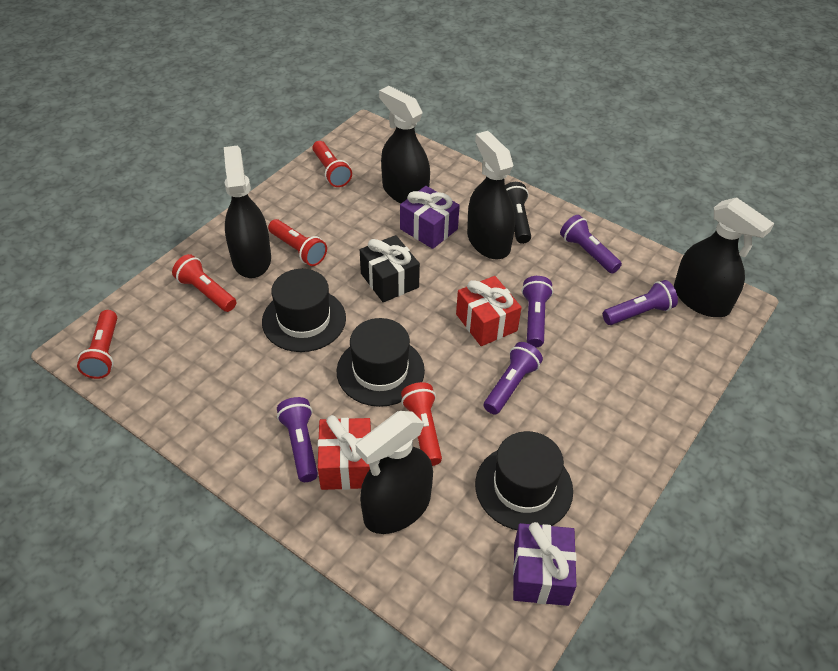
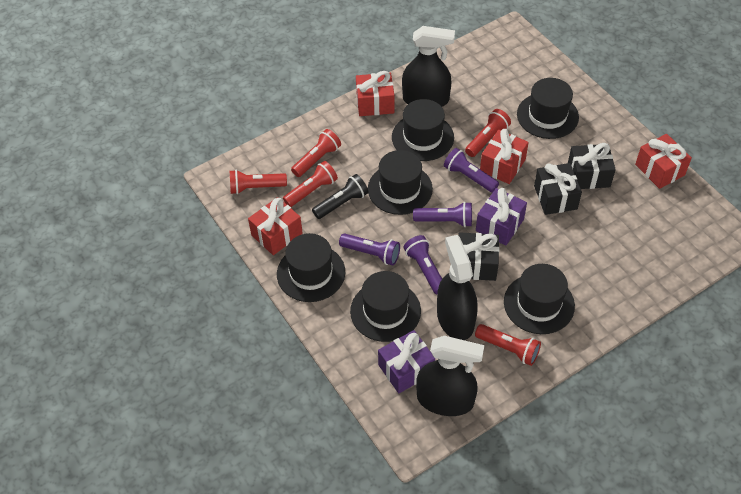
black gift: [360,235,420,302] = 1 -> [458,232,499,281] [534,163,582,215] [568,143,616,189] = 3
black hat: [262,269,346,352] [337,318,425,407] [475,431,573,530] = 3 -> [277,233,345,302] [350,271,421,342] [368,150,433,215] [392,99,454,161] [504,264,575,334] [517,78,579,139] = 6
black spray bottle: [224,146,271,278] [356,411,433,534] [379,86,430,203] [467,131,515,259] [674,197,774,317] = 5 -> [402,26,455,107] [416,336,484,416] [437,235,478,340] = 3
purple flashlight: [277,397,318,482] [484,342,543,415] [522,276,553,347] [560,215,622,274] [603,280,678,325] = 5 -> [339,233,400,265] [404,235,442,294] [413,202,472,227] [444,148,499,193] = 4
red gift: [318,415,371,490] [456,276,522,346] = 2 -> [248,197,303,255] [356,71,395,116] [480,129,529,184] [635,134,692,189] = 4

